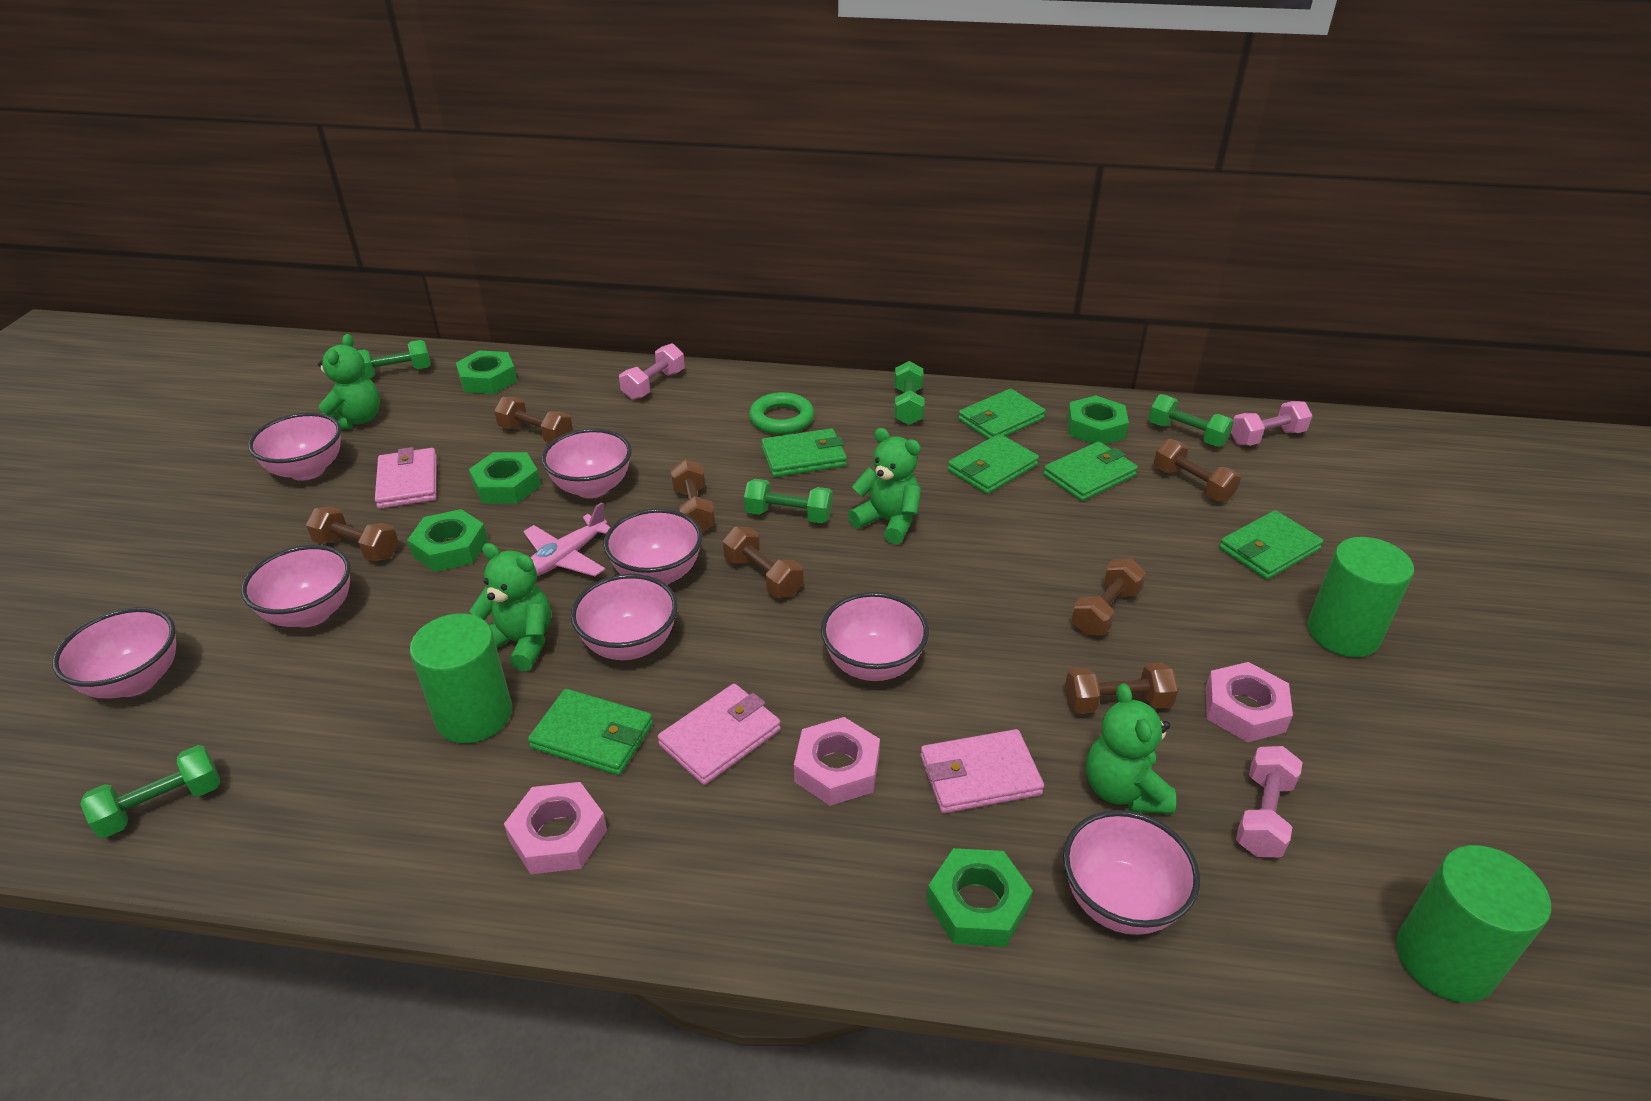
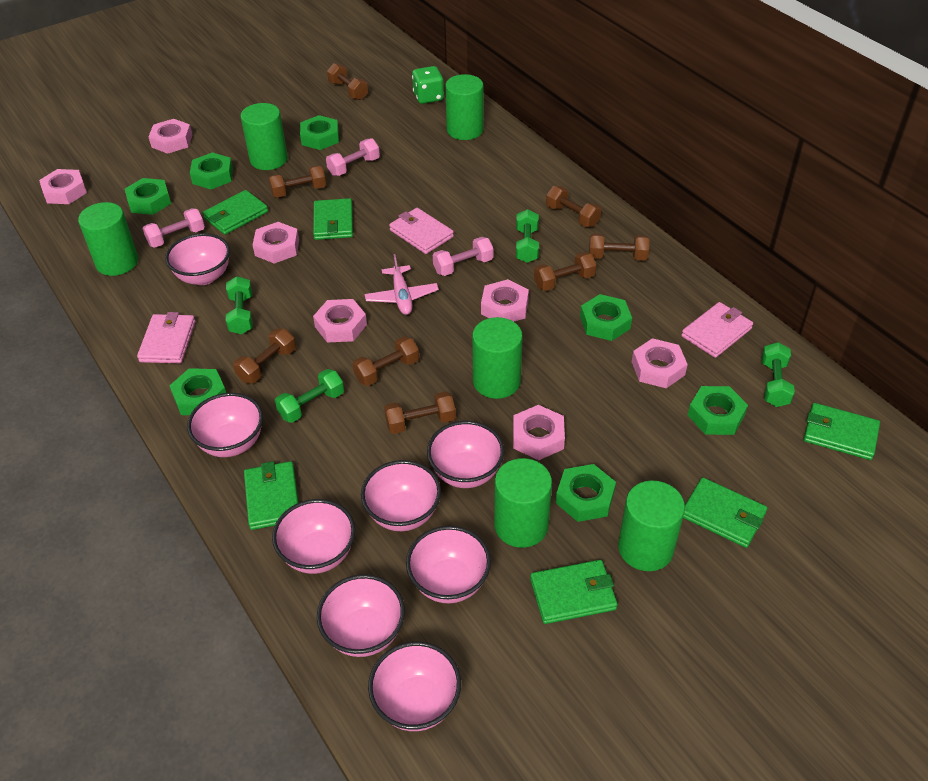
brown dumbbell: [306,506,399,561] [494,397,573,443] [670,459,715,532] [723,527,803,598] [1065,662,1178,714] [1071,558,1146,635] [1154,439,1241,502] = 7 -> [233,329,296,383] [269,165,326,198] [327,63,368,100] [352,336,419,386] [384,392,456,434] [534,252,597,291] [546,186,601,227] [589,234,649,260] = 8
green cylinder: [410,614,512,743] [1307,537,1414,657] [1396,845,1551,1003] = 3 -> [78,202,138,276] [241,103,288,170] [445,74,483,140] [472,317,523,399] [494,458,552,548] [618,481,685,571] = 6
green dice: none = 0 -> [412,66,444,104] = 1
green dumbbell: [80,745,220,838] [357,340,431,378] [744,479,832,523] [894,361,925,425] [1148,394,1234,447] = 5 -> [226,276,253,334] [275,369,344,423] [516,209,539,263] [761,342,795,407] = 4
green nut: [407,509,488,572] [456,350,517,394] [469,452,541,504] [927,848,1033,947] [1067,396,1129,444] = 5 -> [125,178,171,215] [170,368,226,415] [190,152,233,189] [300,115,339,150] [556,464,616,522] [580,294,632,341] [688,386,748,435] = 7
green ring: [749,392,814,435] = 1 -> none = 0
green teddy bear: [318,334,380,429] [470,543,551,671] [848,428,921,544] [1086,683,1176,814] = 4 -> none = 0
pink nut: [504,782,607,874] [794,717,880,806] [1205,662,1293,742] = 3 -> [39,169,87,204] [148,119,192,154] [253,222,299,264] [313,299,367,343] [481,279,529,322] [513,405,565,460] [632,338,688,388] = 7

